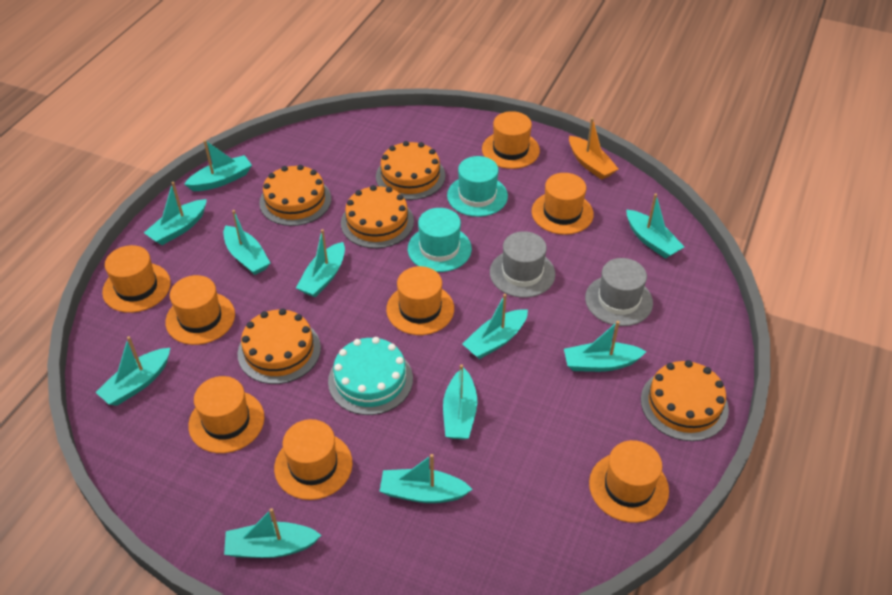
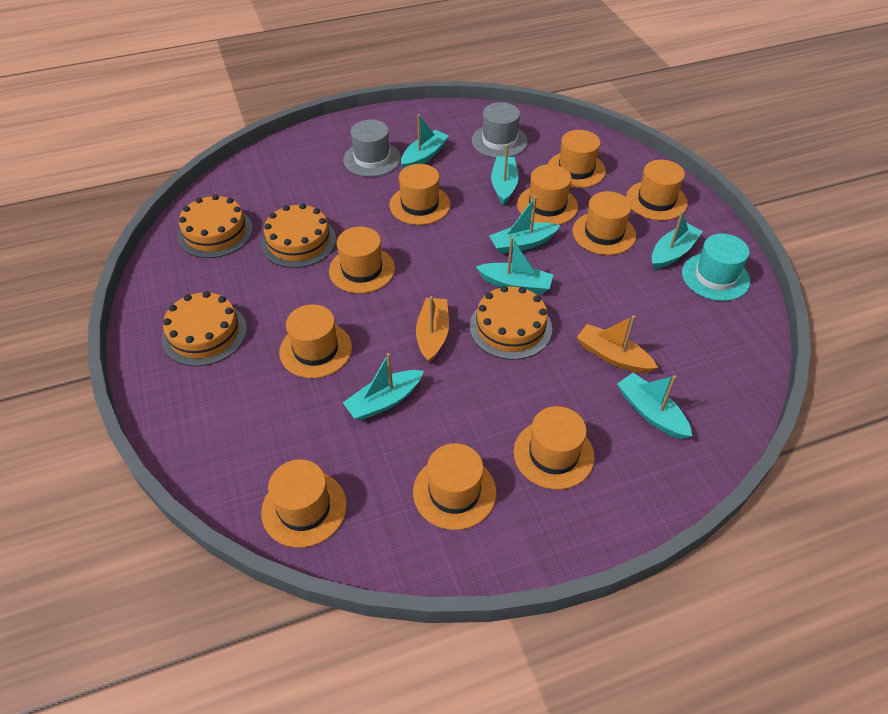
orange boat: [569,118,618,180] = 1 -> [416,296,449,363] [577,315,658,373] = 2
orange cake: [238,308,321,384] [259,165,331,226] [341,185,414,248] [376,141,445,200] [641,360,729,441] = 5 -> [162,291,247,366] [178,194,253,258] [261,203,336,268] [470,286,552,360] = 4
orange hat: [102,245,171,313] [165,275,235,345] [188,376,264,453] [274,419,353,500] [386,266,454,335] [482,111,540,169] [532,173,594,235] [589,440,669,523] = 8 -> [261,460,347,548] [279,304,352,378] [329,226,395,293] [390,164,450,225] [413,443,496,530] [514,406,595,489] [517,164,578,225] [548,130,606,188] [572,191,636,255] [626,160,688,220] = 10
turquoise boat: [95,336,170,406] [144,182,207,245] [184,140,252,191] [223,210,270,275] [224,508,321,558] [296,229,345,297] [379,454,472,503] [443,364,477,440] [463,294,528,359] [564,321,647,372] [626,194,684,259] = 11 -> [343,353,424,420] [401,114,449,168] [476,237,553,294] [489,196,560,254] [491,144,519,205] [617,373,692,439] [652,211,703,270] = 7
turquoise cake: [328,337,413,415] = 1 -> none = 0
turquoise hat: [408,208,472,272] [447,156,508,217] = 2 -> [682,234,750,301] = 1

